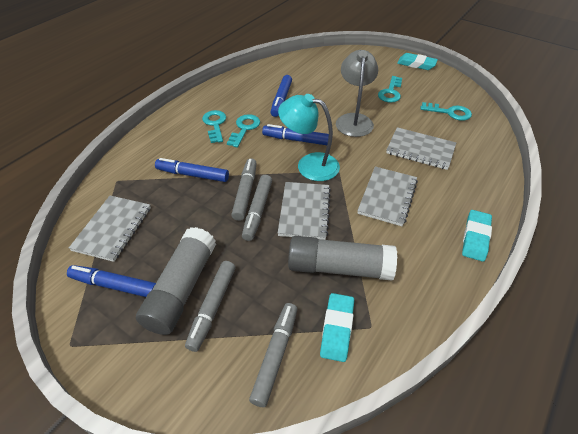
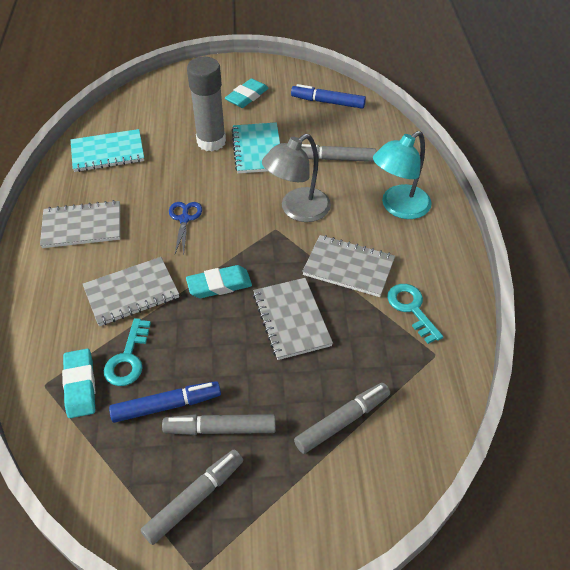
blue marker: [67,265,156,297] [155,158,229,182] [262,124,329,145] [270,75,292,117] = 4 -> [109,381,221,423] [291,84,366,109] = 2
blue scissors: none = 0 -> [169,202,202,254] = 1
grey glue stick: [136,227,216,335] [288,236,397,281] = 2 -> [187,57,226,151] = 1
turquoise key: [202,110,226,143] [227,114,260,148] [378,76,402,103] [420,102,472,121] = 4 -> [104,318,151,386] [387,284,443,344] = 2
turquoise notebook: none = 0 -> [71,129,144,172] [231,122,280,174] = 2

